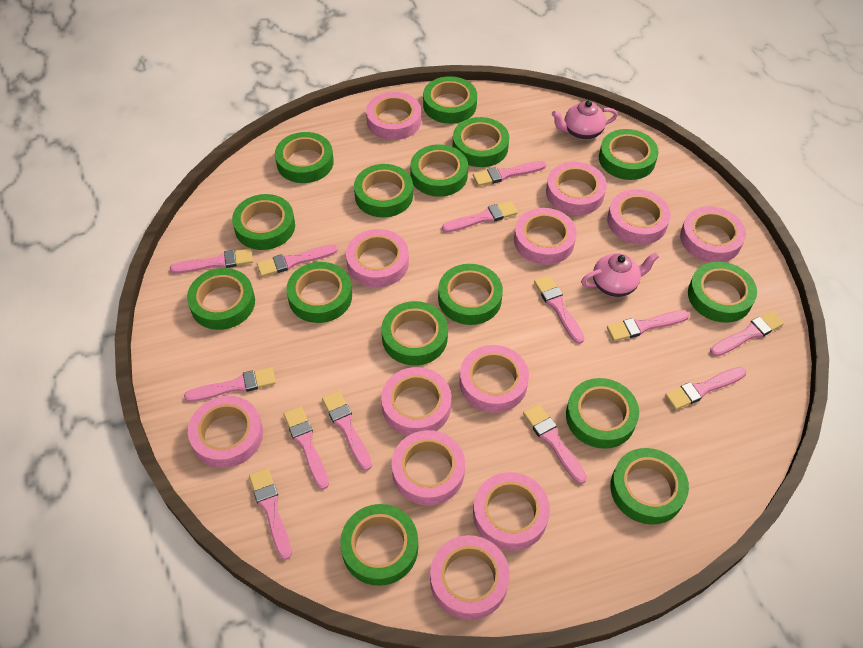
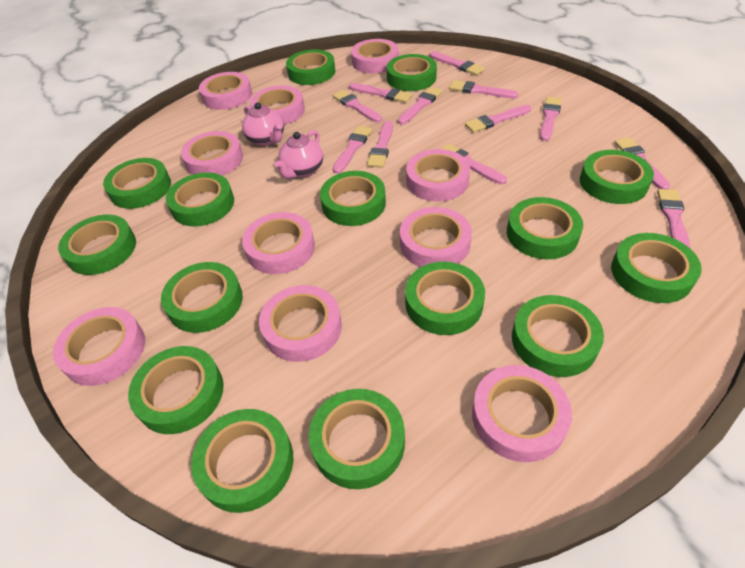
pink brush: [170,248,253,273] [184,367,276,402] [249,468,292,560] [257,244,338,277] [284,406,329,490] [322,391,372,471] [442,201,518,232] [473,161,546,186] [523,404,587,484] [534,275,584,344] [607,310,689,341] [665,367,746,410] [710,311,784,356] = 13 -> [332,90,382,123] [333,126,372,174] [349,83,412,103] [367,121,393,168] [398,86,443,125] [430,51,485,76] [441,144,507,184] [449,80,519,98] [465,105,531,133] [540,97,562,141] [614,137,670,189] [657,189,691,249] = 12
pink tape: [188,396,263,468] [346,229,409,288] [366,92,421,140] [381,367,451,436] [392,430,465,505] [430,535,510,620] [460,345,529,413] [473,472,550,551] [514,208,577,265] [546,162,607,215] [607,189,671,245] [680,206,746,263] = 12 -> [53,307,145,386] [181,131,243,176] [199,72,252,110] [242,212,315,274] [250,86,305,125] [259,285,342,362] [351,39,399,73] [400,207,472,267] [406,149,470,202] [472,365,572,462] = 10

